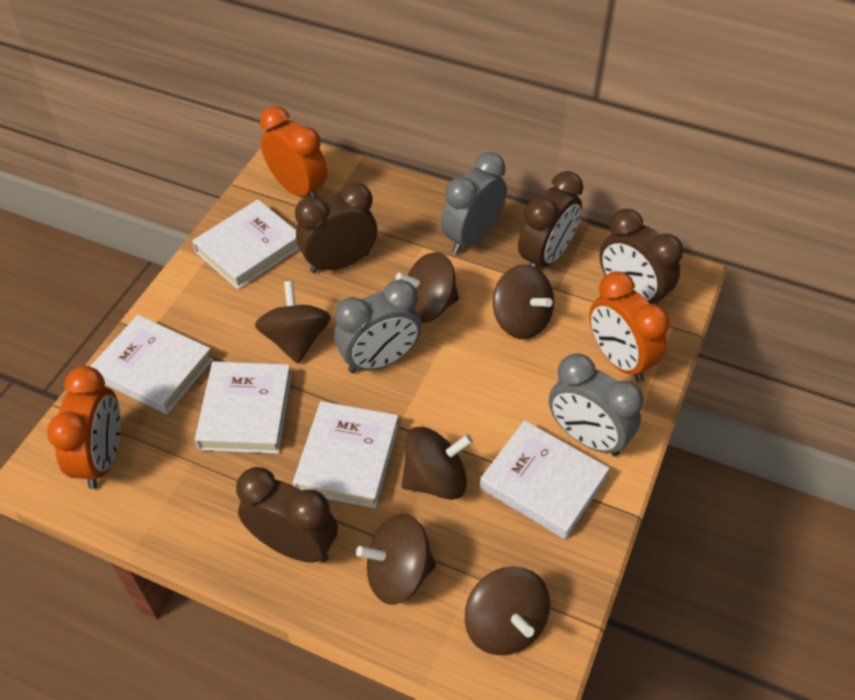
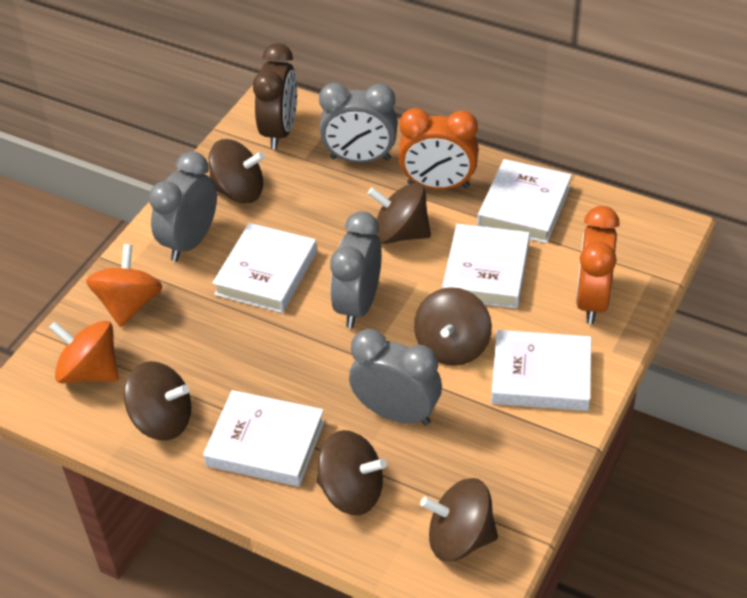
brown clock: [236,467,338,563] [295,183,377,273] [518,171,583,268] [599,209,683,305] = 4 -> [253,43,297,149] = 1
grey clock: [334,280,422,373] [441,152,507,254] [549,353,644,457] = 3 -> [149,152,217,261] [319,83,398,163] [330,211,382,328] [349,329,442,426] = 4
orange clock: [47,366,121,489] [260,106,327,198] [589,271,669,382] = 3 -> [398,108,479,190] [576,206,620,324] = 2
orange spinning top: none = 0 -> [49,321,118,383] [86,244,163,327] = 2

